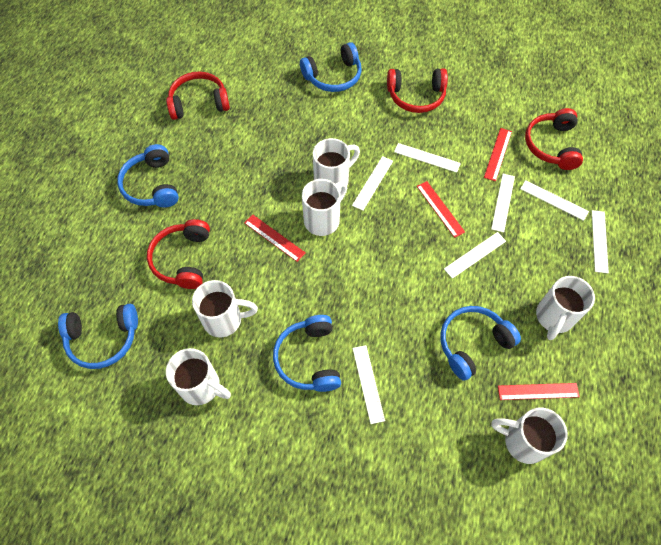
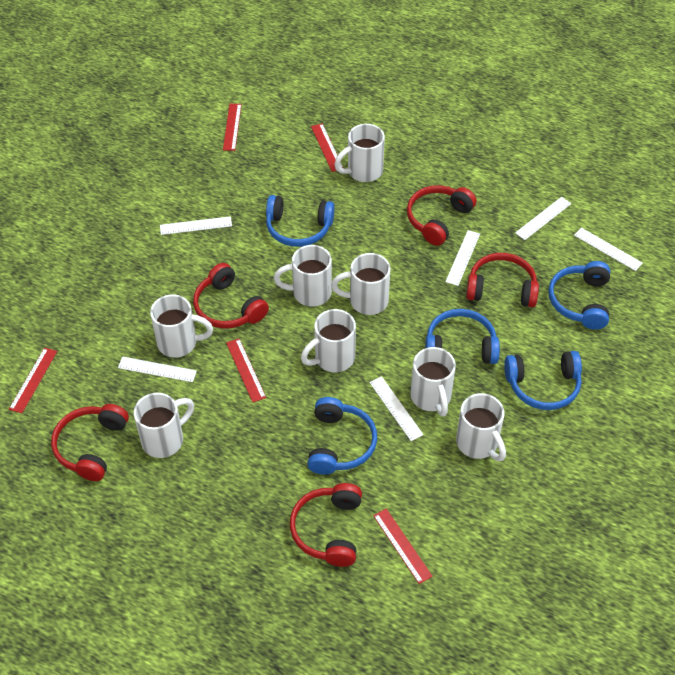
red headphones: [147,219,210,289] [166,71,230,120] [387,68,448,113] [525,108,583,170] = 4 -> [51,404,129,481] [193,263,269,329] [290,483,362,567] [407,185,477,246] [466,253,539,307] = 5
red ruler: [244,214,306,262] [417,181,465,238] [484,128,512,181] [498,383,580,400] = 4 -> [9,348,57,413] [223,104,242,151] [226,338,266,402] [311,123,343,172] [373,509,433,584] = 5
white mug: [166,348,231,405] [192,280,258,338] [302,179,347,236] [313,138,360,192] [491,408,568,464] [536,276,595,340] = 6 -> [134,393,194,458] [150,294,213,358] [274,245,332,307] [301,309,356,372] [331,253,391,315] [335,124,385,182] [410,347,456,416] [456,393,506,461] = 8
white ruler: [352,156,393,211] [353,345,385,424] [394,143,461,173] [444,232,506,279] [491,174,515,232] [520,180,589,221] [592,210,609,273] = 7 -> [118,356,197,382] [160,216,232,235] [369,376,424,441] [445,230,480,286] [515,197,571,240] [574,228,643,271] = 6

